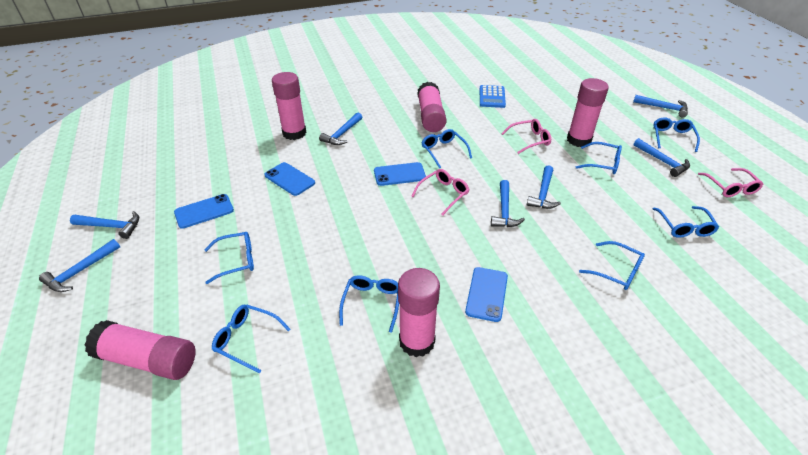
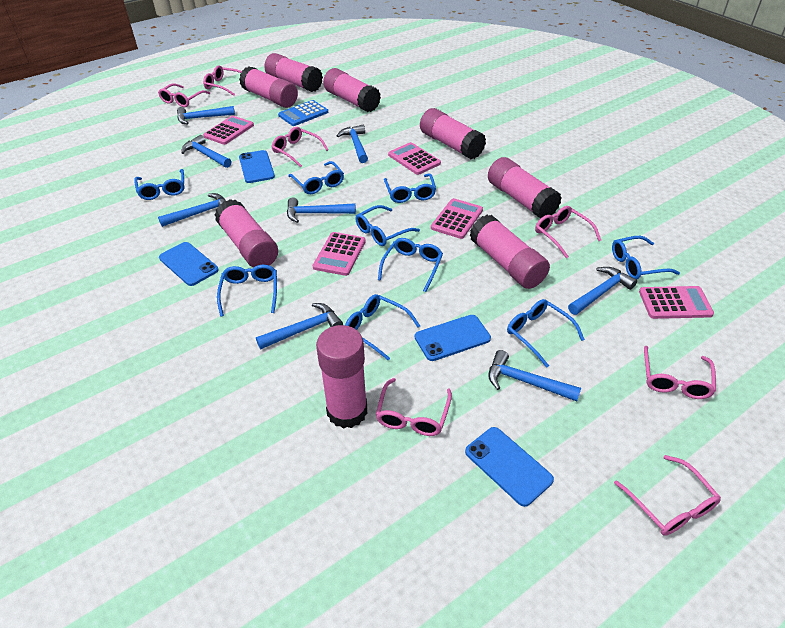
blue glasses: [205,232,254,284] [212,305,290,374] [339,275,399,333] [421,129,472,169] [576,142,622,174] [579,241,645,290] [653,117,700,152] [653,206,719,238] = 8 -> [134,169,185,200] [217,265,277,317] [288,161,344,194] [345,294,420,360] [355,205,420,246] [378,238,443,292] [384,173,436,203] [507,299,585,368] [612,236,680,279] = 9
blue hammer: [39,239,120,292] [70,211,139,239] [319,112,362,145] [491,180,525,227] [527,165,561,209] [633,95,688,117] [634,138,690,177] = 7 -> [158,193,226,227] [177,106,235,125] [181,135,231,168] [256,303,343,349] [287,197,356,223] [337,125,368,163] [488,350,581,401] [568,267,637,315] = 8
pink calculator: none = 0 -> [203,116,254,145] [313,232,366,276] [388,142,441,175] [431,198,483,239] [639,286,714,319] = 5
pink glasses: [411,169,470,215] [501,119,551,154] [698,168,763,197] = 3 -> [158,83,210,107] [203,65,242,96] [271,127,328,167] [376,378,452,436] [535,206,601,259] [614,455,721,536] [644,346,716,399] = 7
pink glue stick: [84,320,196,380] [272,72,307,140] [398,268,440,357] [417,82,446,132] [567,78,609,147] = 5 -> [214,199,278,268] [239,66,298,108] [264,53,323,92] [316,325,368,429] [323,68,381,112] [420,108,486,159] [470,214,550,289] [488,157,562,218] = 8

